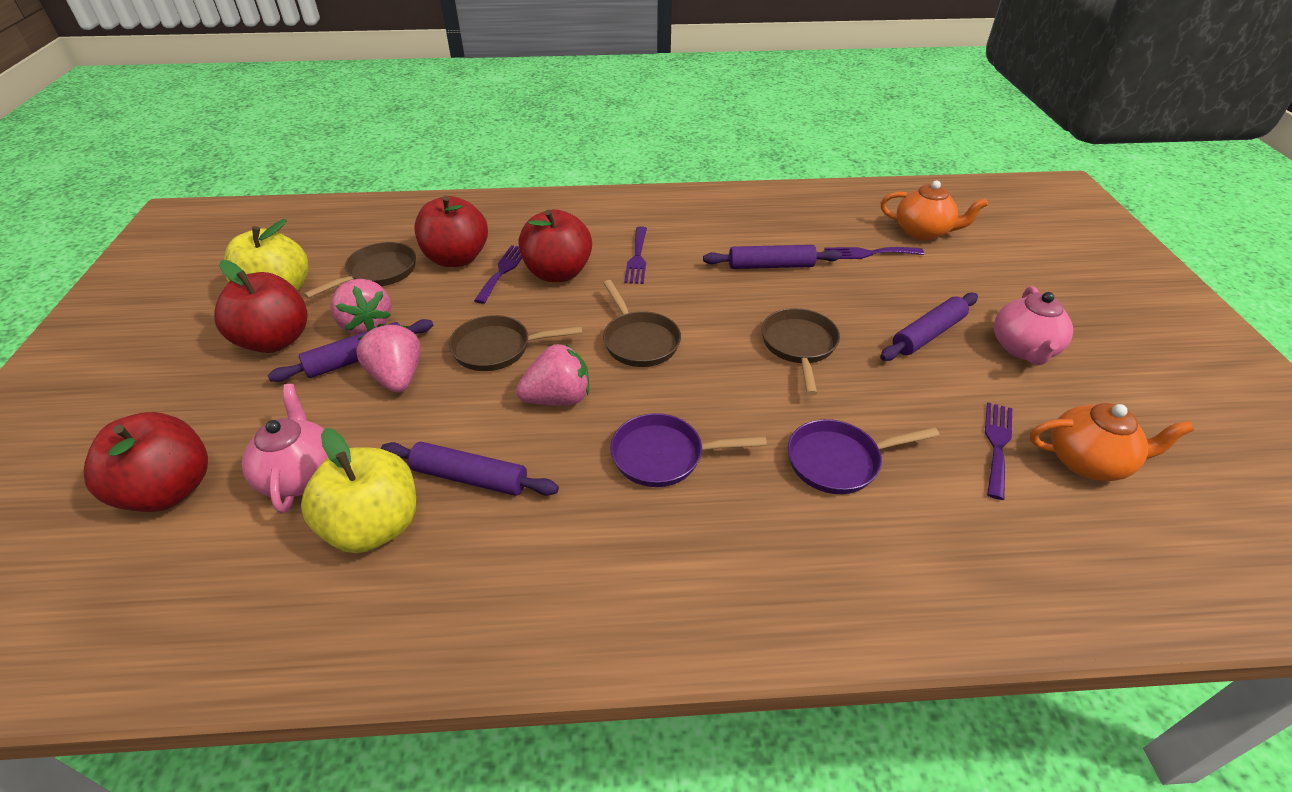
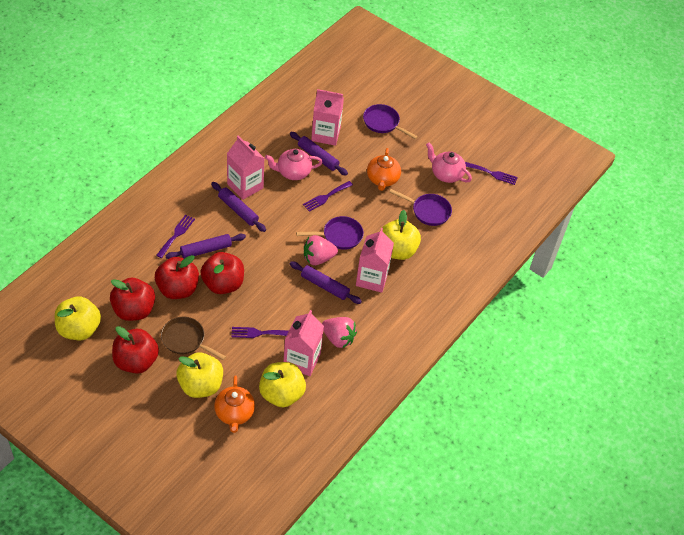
brown pan: [304,242,416,299] [449,315,583,371] [603,280,681,367] [761,308,840,395] = 4 -> [161,317,226,360] = 1
pink carton: none = 0 -> [227,136,264,200] [284,310,324,376] [311,89,344,146] [356,228,394,293] = 4
pink strawberry: [330,279,392,334] [356,324,421,393] [516,344,589,406] = 3 -> [304,235,338,265] [322,317,357,348] = 2
purple pan: [610,413,767,487] [788,419,940,494] = 2 -> [296,216,364,250] [363,104,418,140] [389,189,452,226] = 3
yellow apple: [224,219,308,291] [301,428,416,553] = 2 -> [55,296,101,340] [176,352,223,398] [259,362,306,407] [382,210,421,260] = 4

